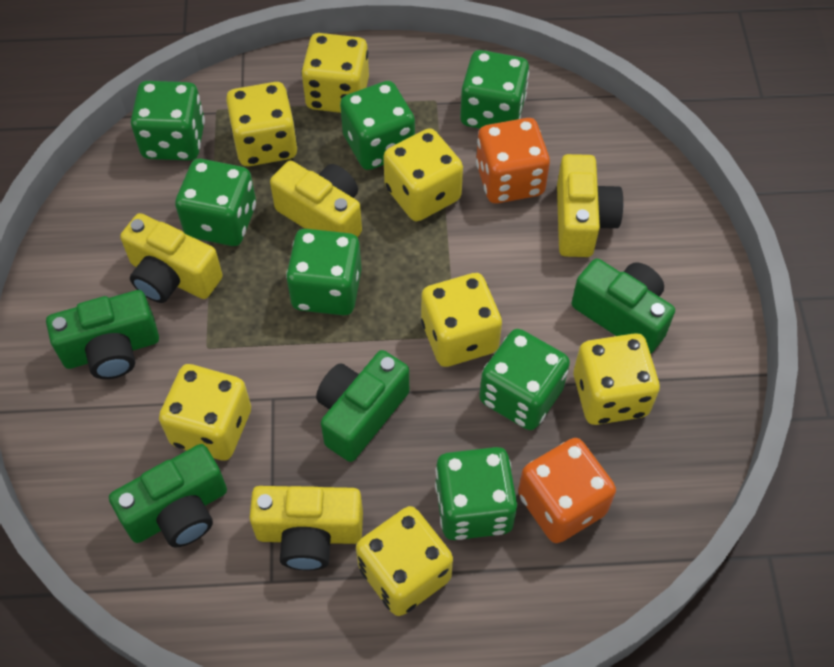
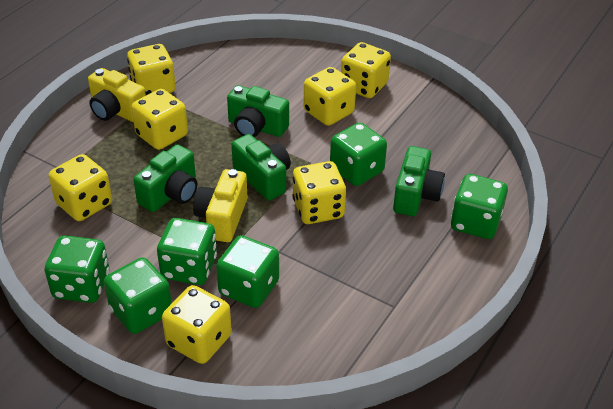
green dice: [131,81,205,161] [175,159,256,246] [286,229,361,316] [340,81,415,170] [435,447,517,540] [460,50,529,129] [479,329,570,430] = 7 -> [44,235,109,303] [104,257,172,334] [157,218,217,285] [216,235,279,308] [330,122,387,186] [451,174,508,239] = 6
orange dice: [476,118,550,204] [518,438,616,543] = 2 -> none = 0
yellow camera: [120,213,223,303] [250,486,363,571] [270,161,362,237] [557,154,623,257] = 4 -> [88,68,146,122] [193,169,248,242] = 2

